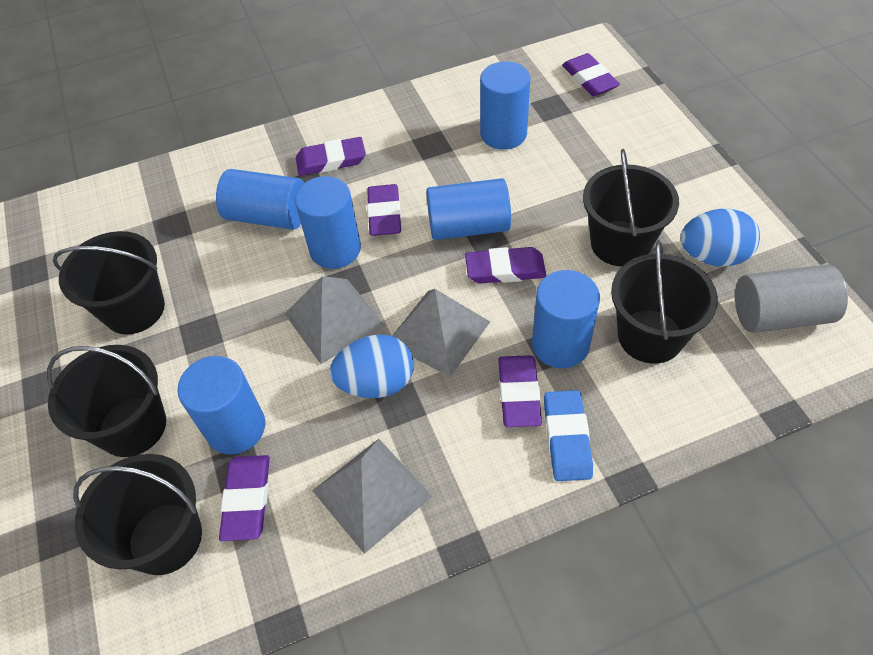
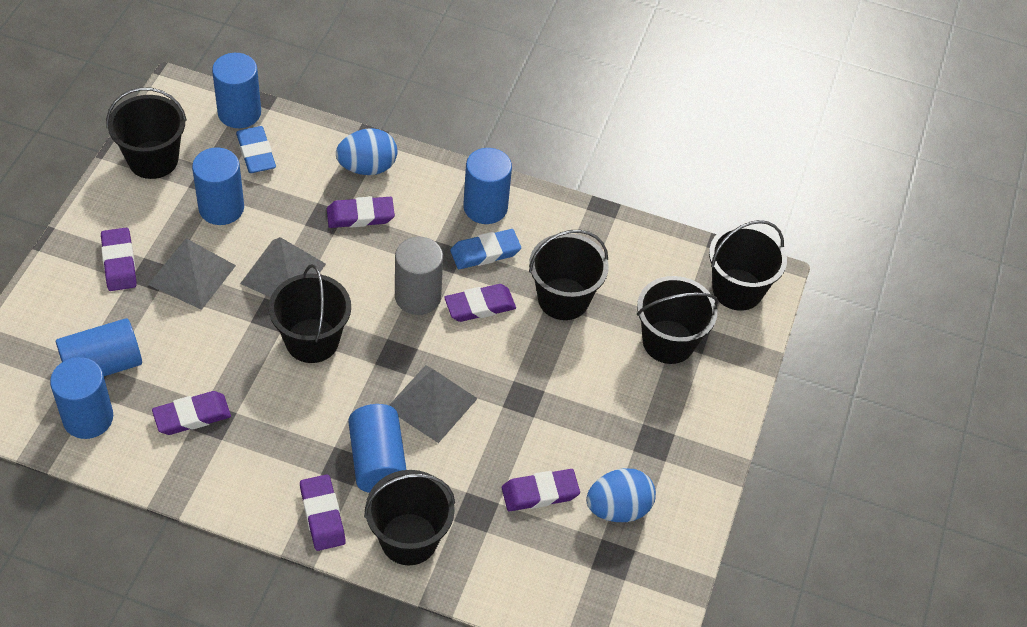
black bucket: [47,345,166,457] [53,231,165,335] [73,454,202,575] [583,149,679,267] [611,240,718,364] = 5 -> [106,87,187,179] [269,264,351,363] [364,470,455,565] [529,230,608,320] [637,276,719,364] [709,220,787,311] = 6
blue eraser: [544,390,593,481] = 1 -> [236,126,276,173] [450,229,521,269] = 2

